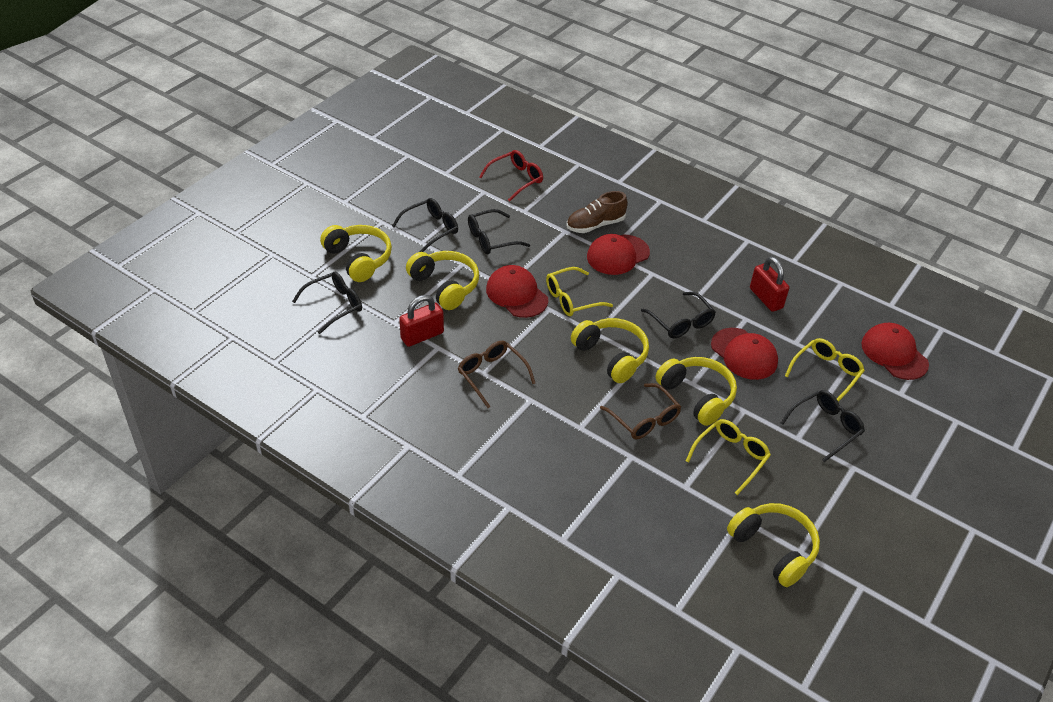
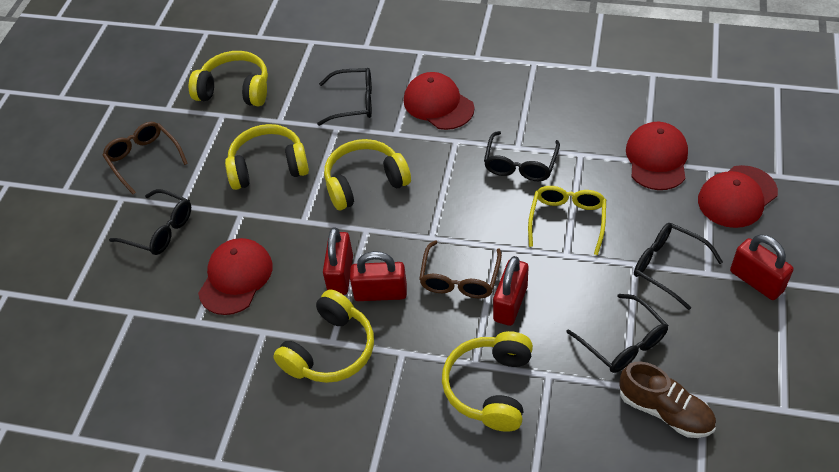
red glasses: [479,150,543,202] = 1 -> none = 0
red padlock: [399,295,444,347] [750,257,789,312] = 2 -> [323,227,353,295] [350,251,407,301] [493,256,528,326] [730,235,793,300] = 4
yellow glasses: [546,267,613,316] [686,419,771,495] [785,338,865,402] = 3 -> [528,186,606,255] = 1

